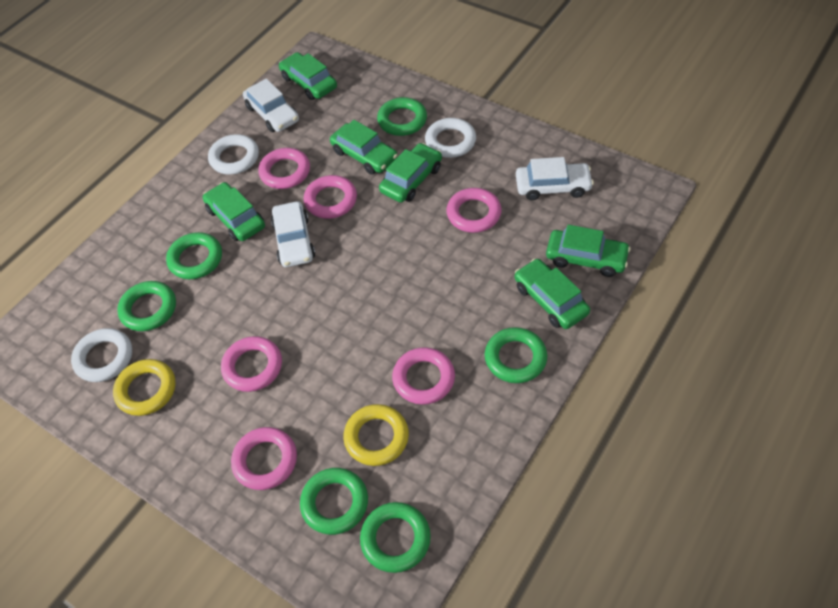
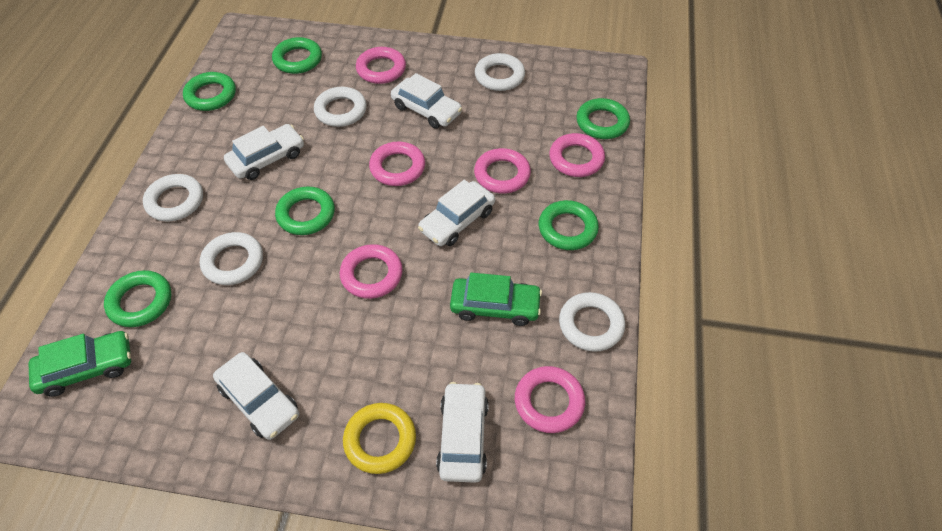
green car: [203,182,265,241] [279,52,337,100] [330,120,398,175] [379,143,442,202] [515,259,590,329] [546,225,631,277] = 6 -> [29,331,131,397] [450,273,542,326] = 2
white car: [243,79,299,132] [271,201,315,267] [516,157,594,201] = 3 -> [213,352,299,440] [224,124,304,180] [391,73,462,129] [418,180,495,246] [436,382,489,483] = 5
white ring: [71,328,132,382] [208,134,259,175] [425,118,476,158] = 3 -> [143,174,203,221] [200,232,263,285] [314,87,366,127] [475,53,525,91] [559,292,625,352] = 5
yellow ring: [113,359,176,416] [343,404,409,466] = 2 -> [343,403,416,474] = 1

